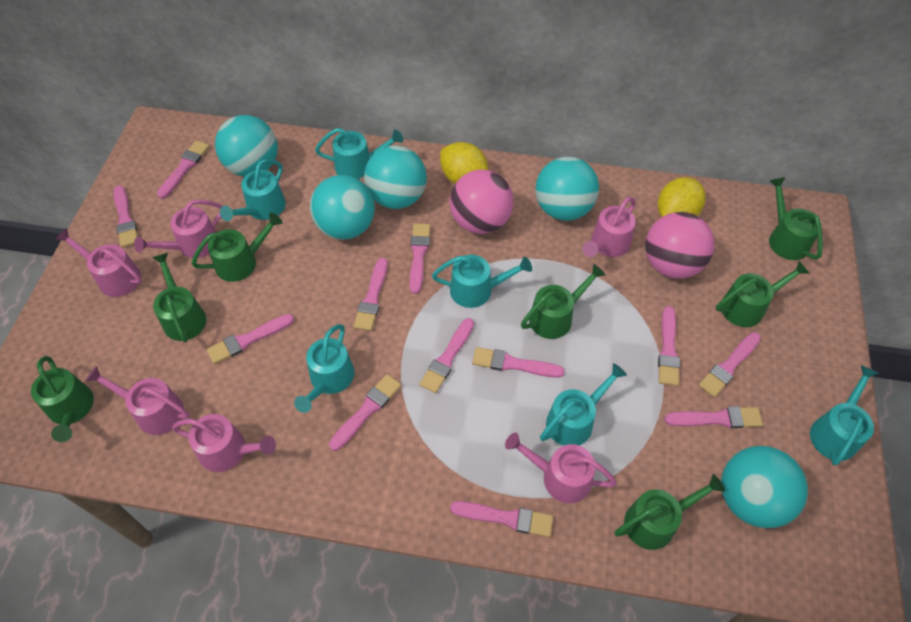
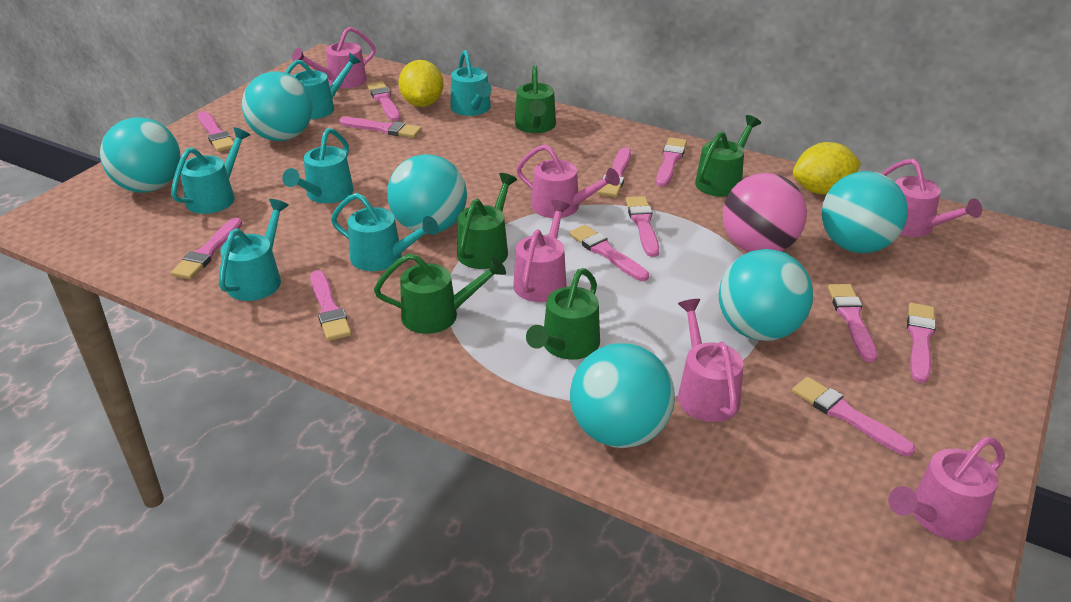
green watering can: [31,356,94,442] [152,253,206,343] [191,213,283,282] [521,264,606,339] [615,474,725,550] [716,261,810,327] [769,177,823,260] = 7 -> [374,253,506,334] [457,173,517,269] [515,65,556,133] [526,268,600,360] [695,115,761,197] = 5
pink ball: [450,170,514,234] [645,212,714,279] = 2 -> [723,173,807,252] = 1
turquoise ball: [215,115,278,177] [310,175,375,240] [364,145,427,209] [535,157,599,221] [721,446,808,528] = 5 -> [100,117,181,193] [242,71,313,141] [387,154,467,234] [570,343,675,448] [719,249,813,341] [822,171,908,253] = 6

